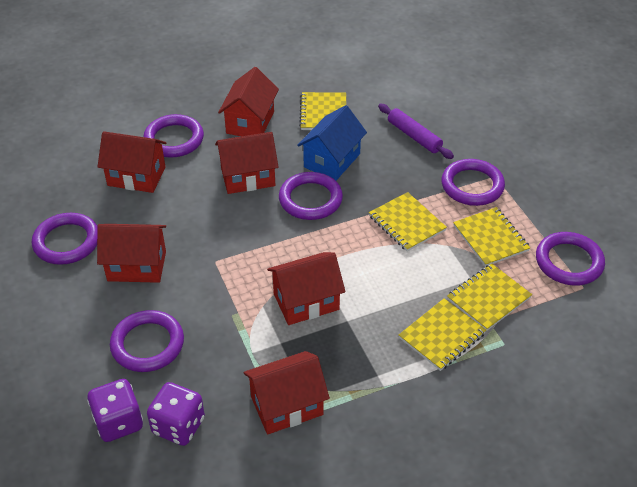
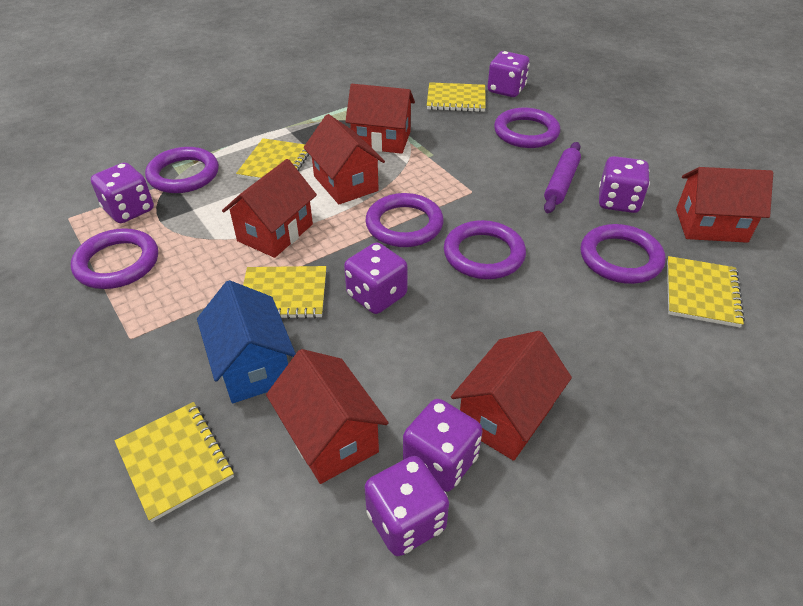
purple dice: [87,379,143,442] [147,382,205,446] = 2 -> [91,163,154,223] [344,243,408,314] [364,456,449,556] [403,399,483,492] [488,51,530,97] [599,156,650,213] = 6

